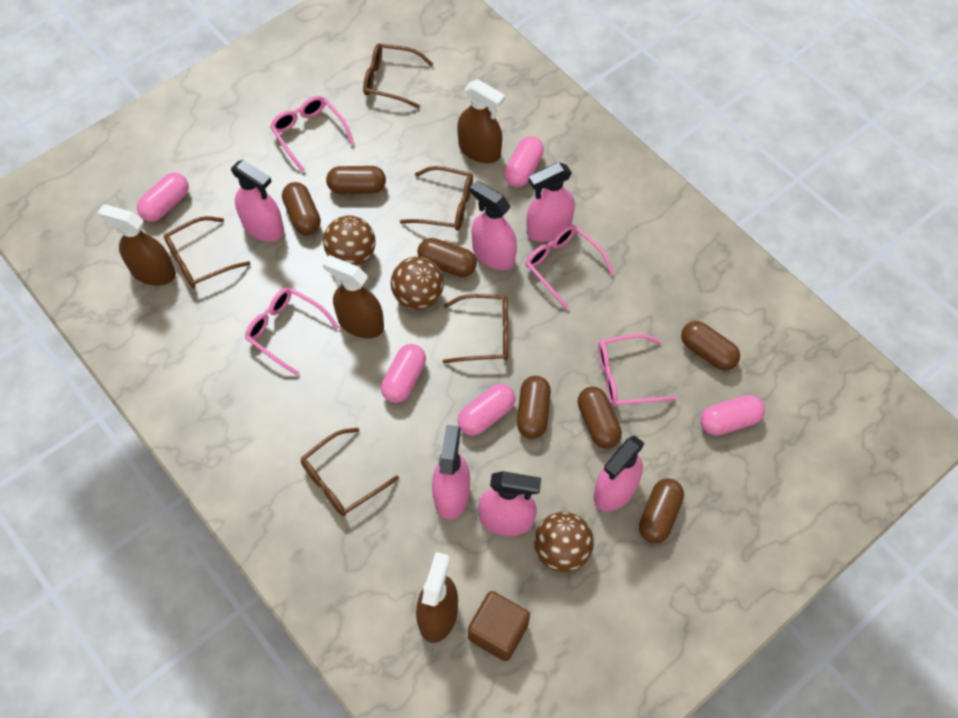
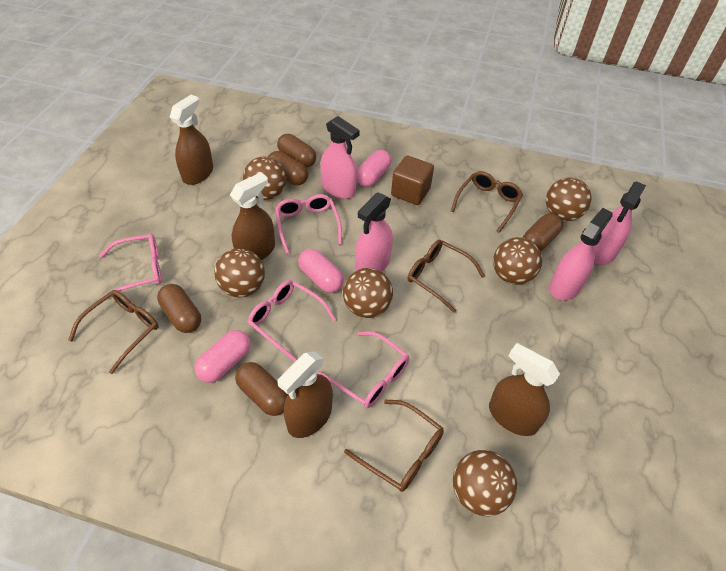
brown ball: [323,215,376,266] [391,257,444,310] [534,512,594,572] = 3 -> [214,248,265,297] [243,156,286,200] [343,268,393,318] [453,450,517,516] [493,237,542,285] [546,177,592,221] = 6
brown capsule: [282,182,321,235] [326,166,386,194] [418,238,477,277] [517,376,551,439] [577,387,622,449] [639,478,684,543] [681,321,740,371] = 7 -> [157,284,201,333] [235,362,288,416] [268,151,308,185] [277,134,316,168] [523,213,563,251] = 5
brown glasses: [164,216,250,288] [301,428,399,516] [363,44,433,109] [400,166,473,231] [442,294,508,364] = 5 -> [68,290,159,374] [344,400,444,492] [408,240,485,313] [451,171,523,232] = 4
pink capsule: [137,173,189,222] [381,344,426,403] [458,384,515,436] [504,136,544,187] [700,395,765,436] = 5 -> [194,330,250,383] [298,249,344,293] [357,150,391,187] = 3
pink spray bottle: [231,160,284,242] [432,425,470,520] [470,181,517,270] [478,471,541,536] [527,162,575,242] [594,436,645,511] = 6 -> [321,116,360,199] [355,192,393,272] [549,208,613,301] [594,181,646,265] = 4

